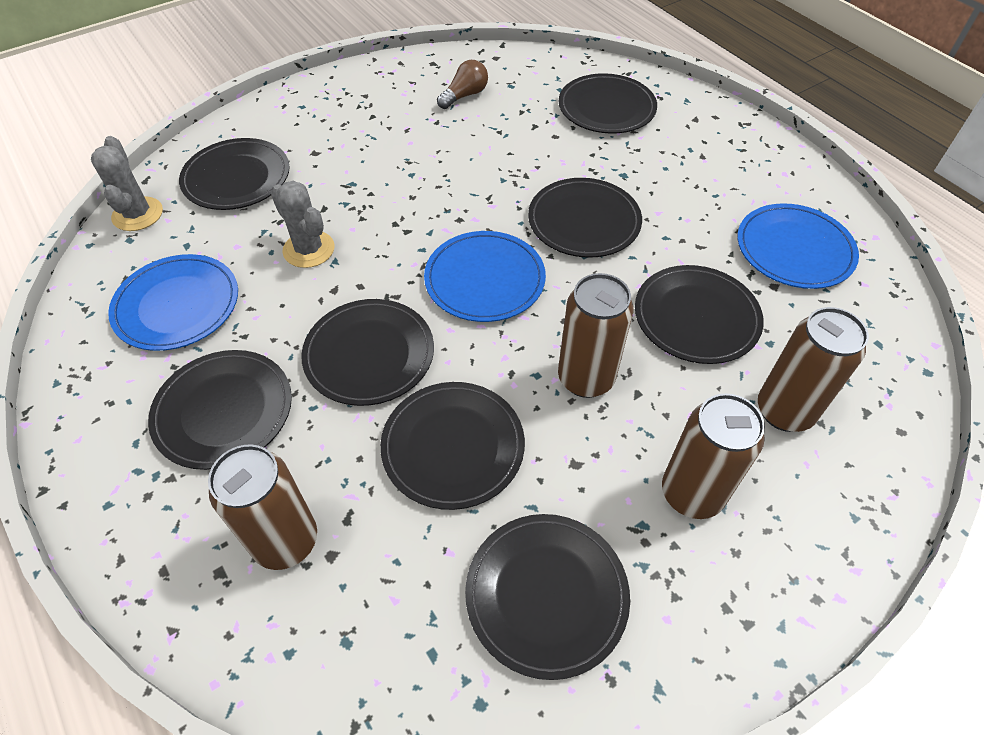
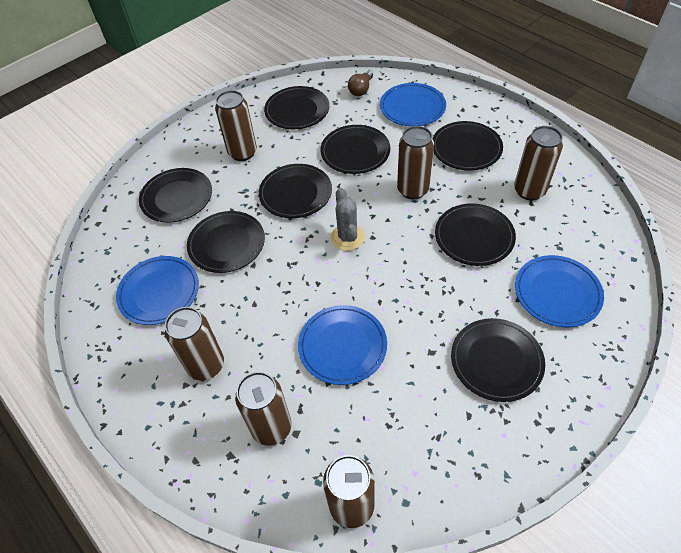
blue plate: [108,254,238,351] [424,231,546,322] [737,203,859,289] = 3 -> [116,256,199,325] [298,305,387,385] [380,83,446,126] [515,255,604,327] = 4
brown can: [208,444,317,570] [558,273,633,398] [662,393,765,519] [758,307,869,432] = 4 -> [165,307,224,381] [215,90,257,161] [235,372,291,446] [323,455,375,528] [397,126,434,200] [514,126,563,200] = 6
grey cactus: [91,136,163,231] [271,181,335,268] = 2 -> [331,188,365,251] = 1

